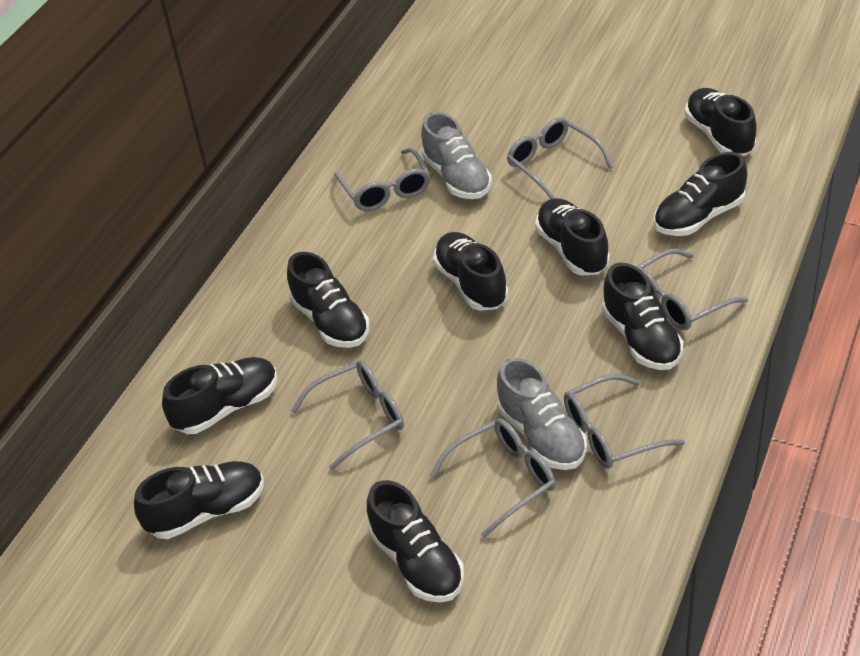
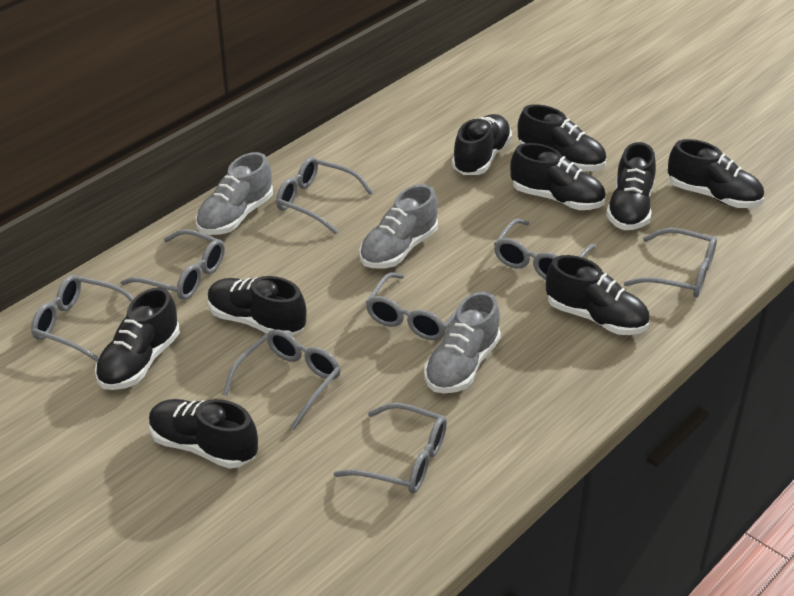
grey glasses: [291,360,404,470] [334,148,430,211] [429,419,556,538] [507,117,613,199] [564,374,685,469] [637,248,748,330] = 6 -> [31,275,134,361] [121,229,225,300] [223,329,341,430] [276,157,373,234] [333,403,447,494] [366,272,457,340] [494,218,596,279] [624,228,717,298] = 8
grey shoe: [421,112,492,199] [497,358,587,470] = 2 -> [196,152,273,235] [359,184,438,268] [424,291,501,393] = 3

